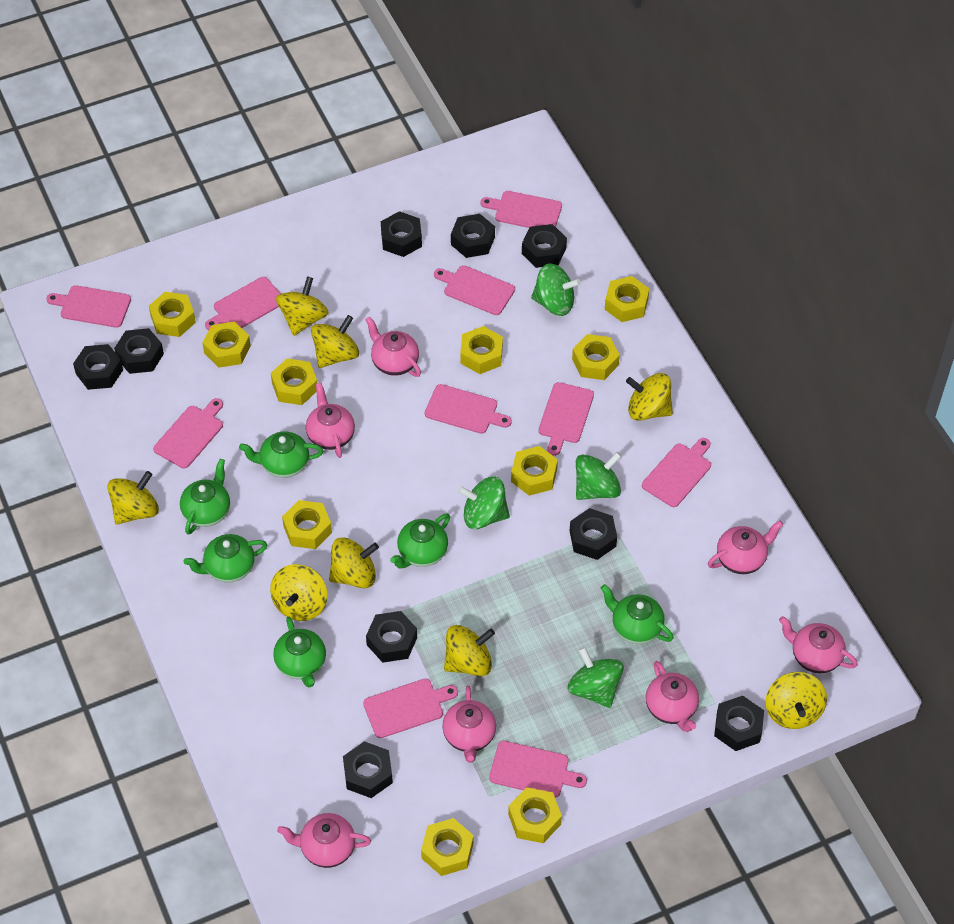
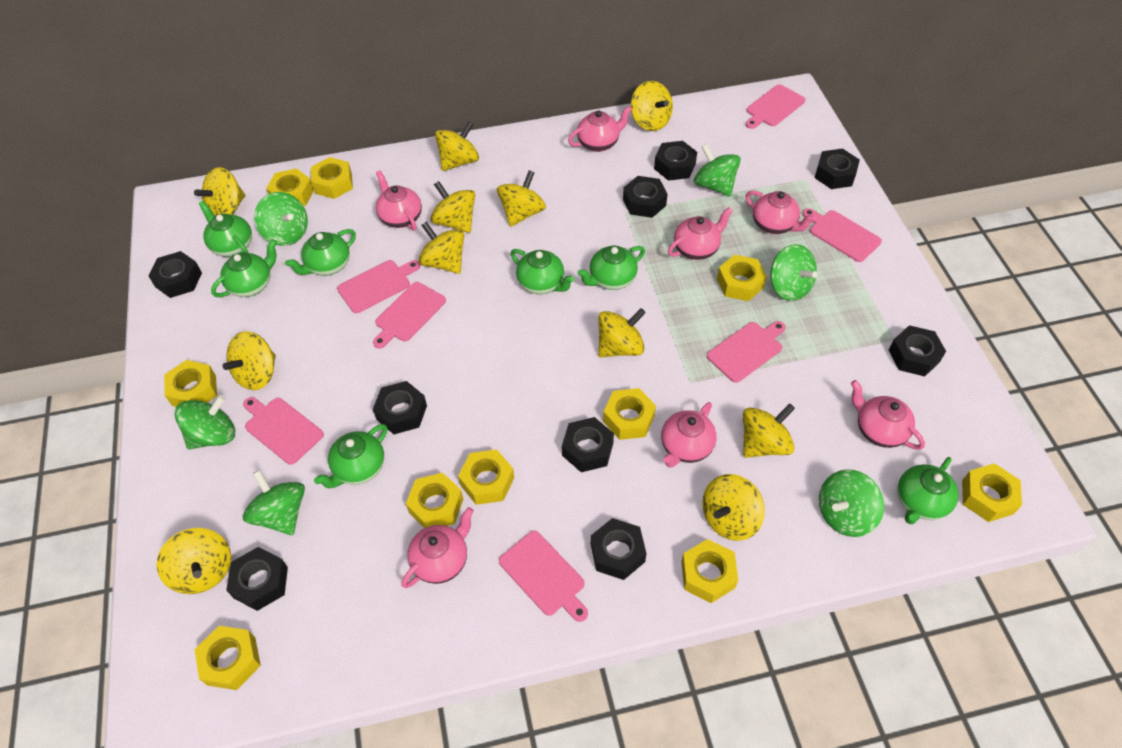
green spinning top: [458,477,510,529] [531,263,581,316] [568,647,624,708] [576,452,621,500] = 4 -> [175,395,235,450] [243,470,305,535] [254,192,308,246] [694,144,741,197] [770,244,817,301] [819,470,884,537] = 6
green teapot: [180,459,230,535] [184,534,267,582] [239,431,323,478] [273,617,326,687] [390,513,450,568] [601,584,674,644] = 6 -> [199,201,252,257] [211,239,277,297] [285,229,356,276] [314,424,387,488] [510,249,574,294] [577,245,645,290] [897,457,959,524] = 7
pink cutting board: [46,285,131,328] [153,398,223,468] [205,277,281,330] [363,679,458,738] [425,384,512,434] [434,265,515,315] [481,191,562,228] [489,741,587,798] [539,382,594,456] [642,438,711,507] = 10 -> [243,397,324,465] [337,260,420,313] [373,282,446,349] [499,531,588,622] [707,321,786,383] [746,84,805,129] [802,208,882,262] = 7
yellow spinning top: [107,471,159,525] [270,564,328,621] [276,276,329,336] [311,315,359,368] [329,537,379,588] [444,625,495,676] [626,373,673,421] [766,672,827,729] = 8 -> [157,528,231,594] [194,167,245,216] [223,331,276,390] [419,222,464,274] [430,181,475,233] [435,121,479,171] [497,170,546,227] [598,308,646,357] [631,81,673,131] [702,474,765,541] [743,403,795,458] = 11

